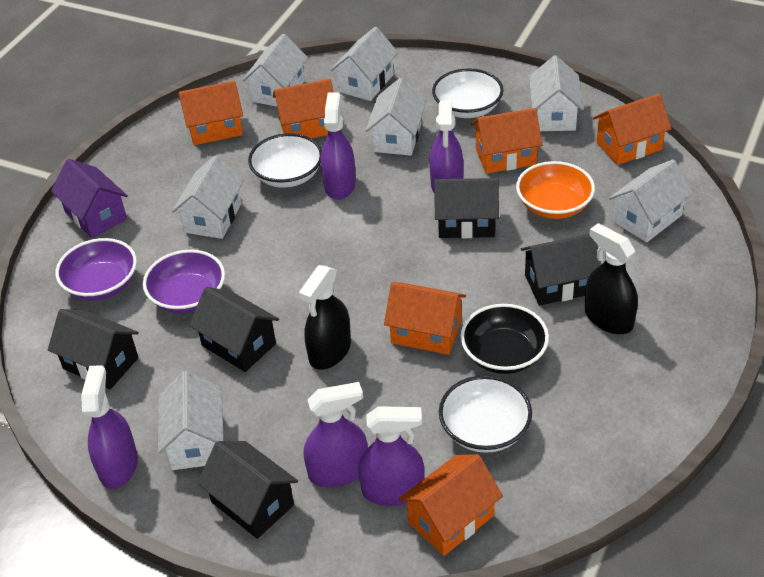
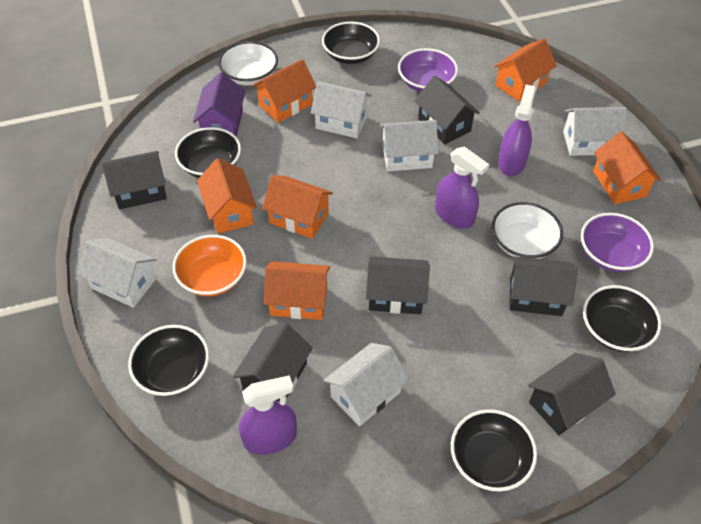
black bowl: [460,304,549,374] = 1 -> [128,325,209,396] [175,127,241,178] [322,21,380,64] [451,409,537,492] [583,285,661,352] = 5
black house: [48,309,139,389] [189,287,279,372] [197,441,298,539] [434,178,499,238] [521,234,601,306] = 5 -> [102,151,167,209] [233,323,313,402] [366,256,430,314] [415,76,480,144] [509,256,578,316] [528,353,616,435] = 6
black spray bottle: [299,265,351,370] [585,223,638,334] = 2 -> none = 0
purple spray bottle: [81,365,138,489] [304,382,368,487] [321,92,356,200] [358,406,425,506] [429,100,463,192] = 5 -> [239,375,297,455] [435,146,489,228] [498,85,536,176] = 3
white bowl: [248,133,322,188] [432,68,504,118] [439,375,532,453] = 3 -> [218,41,278,86] [492,202,563,259] = 2
white house: [158,371,224,470] [172,156,244,239] [242,34,308,107] [330,27,398,101] [365,78,427,156] [529,55,584,131] [609,160,693,242] = 7 -> [78,238,157,308] [311,81,372,138] [324,343,409,426] [380,120,439,172] [563,107,627,156] = 5

